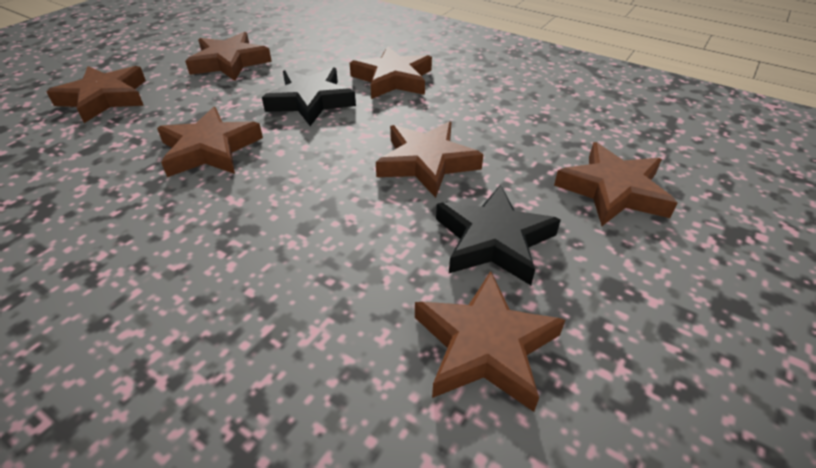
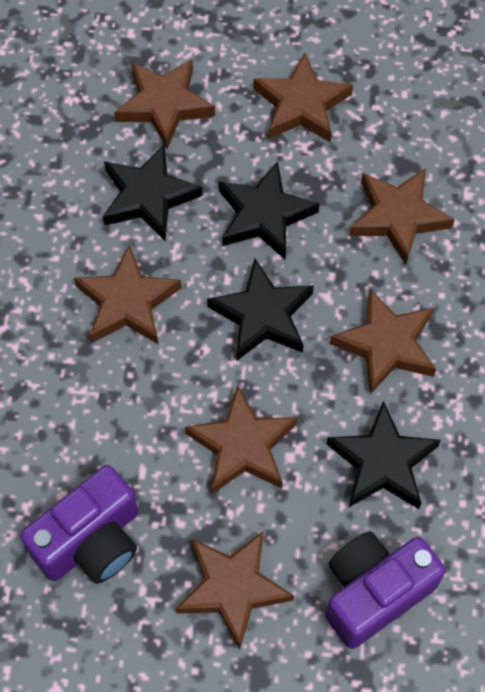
black star: [262,67,356,126] [436,184,561,285] = 2 -> [103,144,203,241] [207,259,314,361] [218,161,320,259] [327,401,441,509] = 4
purple camera: none = 0 -> [20,465,138,584] [326,531,446,649] = 2

